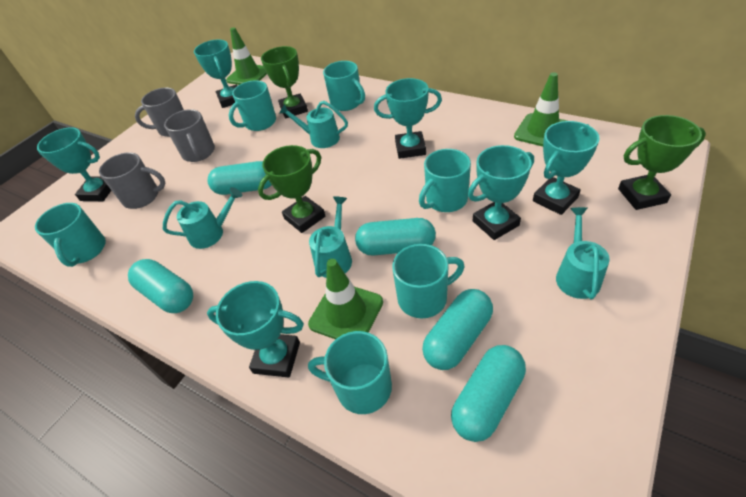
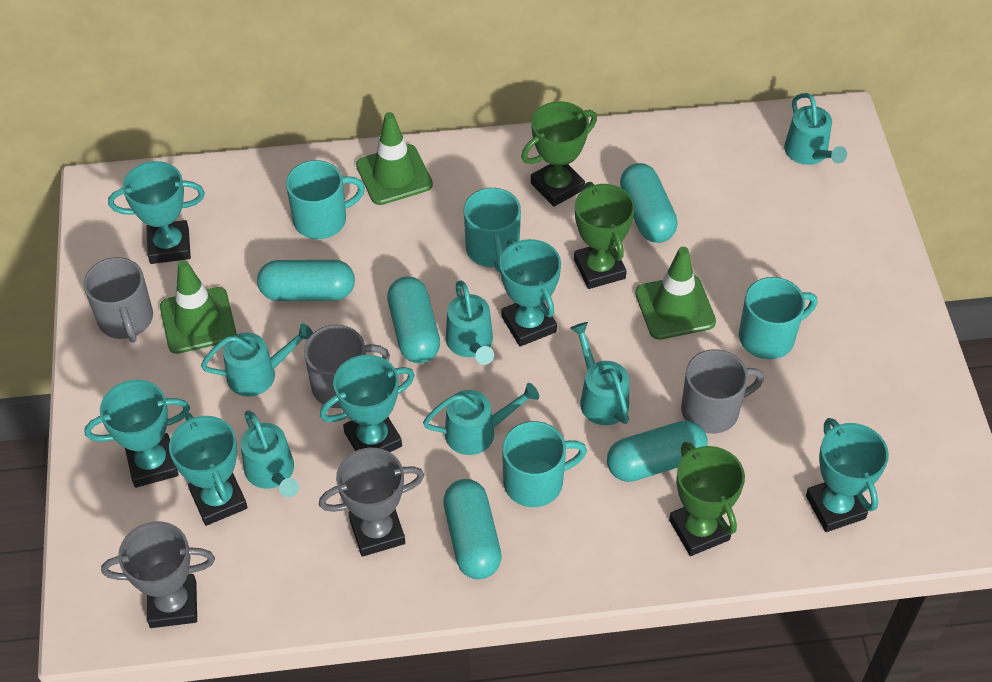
grey trophy: none = 0 -> [101,521,215,628] [319,448,424,557] = 2
turquoise mug: [35,203,106,267] [229,80,276,131] [308,331,392,414] [323,61,365,111] [392,244,464,318] [419,149,471,212] = 6 -> [286,160,365,239] [464,188,521,272] [502,421,587,507] [739,277,817,359] = 4
turquoise watering can: [163,187,242,249] [279,101,348,148] [309,196,352,278] [556,207,610,300] = 4 -> [201,324,313,396] [241,411,299,498] [423,383,539,455] [446,281,494,365] [570,322,629,425] [784,93,847,165] = 6

